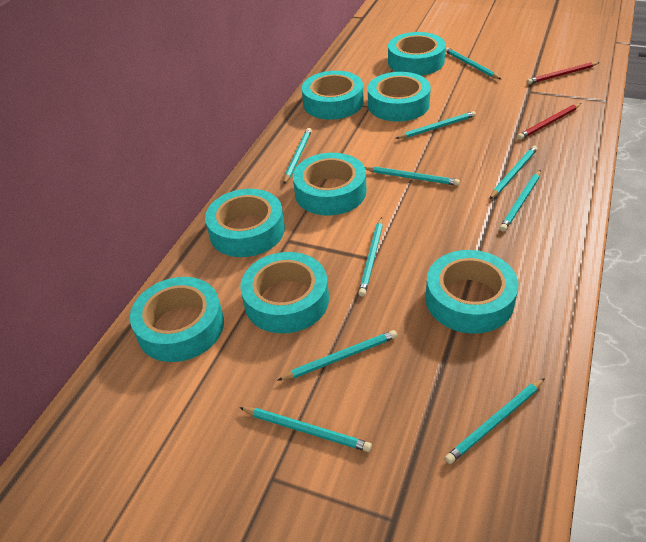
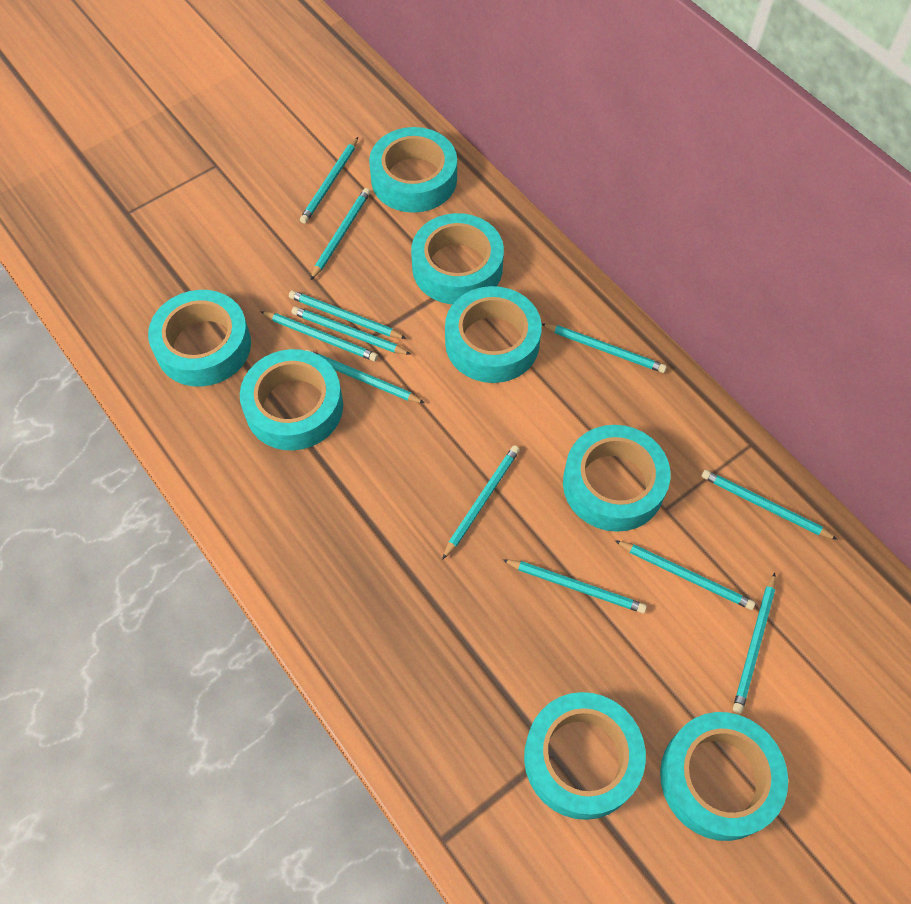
red pencil: [517,103,581,140] [527,62,600,84] = 2 -> none = 0
turquoise pencil: [239,407,372,452] [277,330,397,381] [284,128,312,184] [358,217,383,296] [365,166,460,186] [395,111,476,139] [445,47,501,79] [445,378,545,464] [490,146,538,199] [500,170,541,231] = 10 -> [260,311,378,361] [289,290,407,339] [292,306,411,355] [300,137,358,224] [306,350,425,403] [310,188,370,280] [442,445,520,560] [502,559,647,613] [541,323,667,373] [615,540,755,610] [701,470,838,540] [733,573,776,714] = 12

